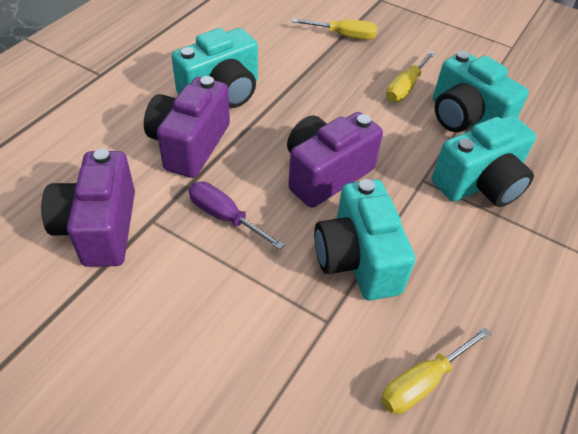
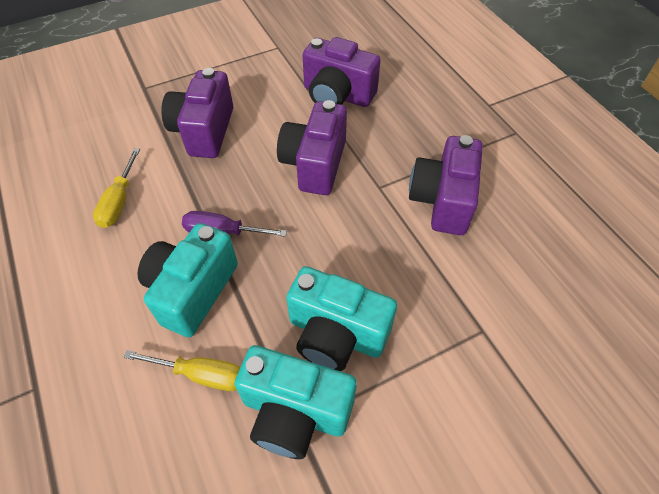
purple camera: [41,149,135,267] [144,76,230,178] [287,112,383,208] = 3 -> [161,68,233,158] [277,100,347,195] [303,37,381,107] [409,135,483,235] = 4
turquoise camera: [171,28,258,108] [314,179,415,301] [432,115,536,207] [433,51,529,132] = 4 -> [137,223,238,337] [235,345,357,459] [286,266,397,371] = 3
yellow screwdriver: [292,19,377,40] [381,327,491,414] [386,51,436,102] = 3 -> [93,148,140,228] [123,350,240,391] = 2

